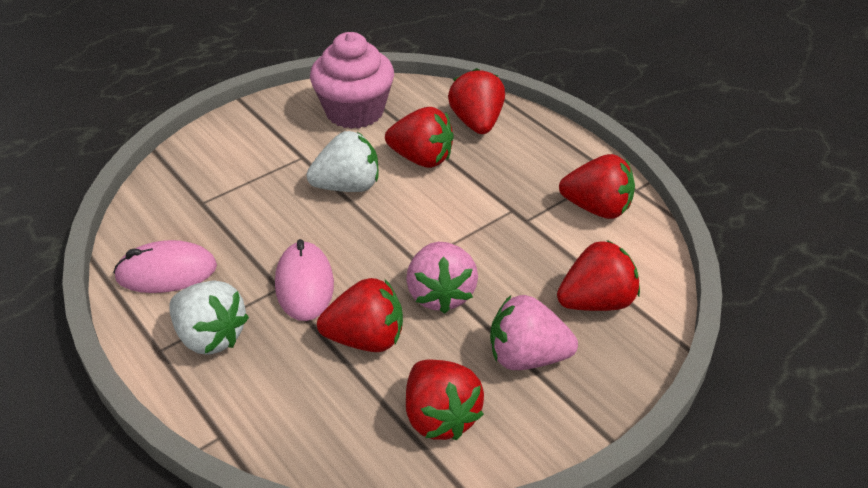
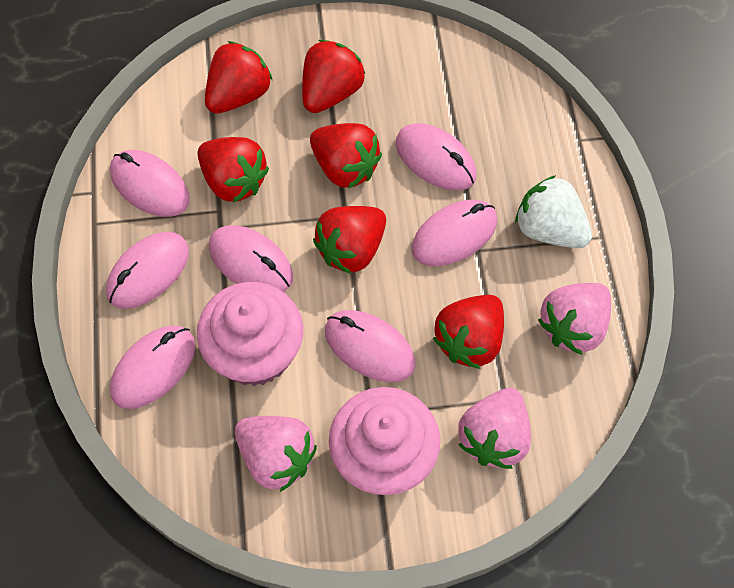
pink cupcake: [310,32,394,129] = 1 -> [197,282,303,386] [329,387,440,495] = 2
pink mouse: [113,240,217,293] [275,239,334,321] = 2 -> [106,232,189,309] [110,150,190,217] [110,325,195,409] [209,225,293,292] [325,310,416,382] [396,123,477,191] [412,200,497,266] = 7
pink strawberry: [406,242,478,314] [490,295,578,370] = 2 -> [235,416,317,492] [458,388,531,469] [538,283,611,355] = 3
white strawberry: [169,281,249,355] [306,131,378,192] = 2 -> [515,175,592,248] = 1

